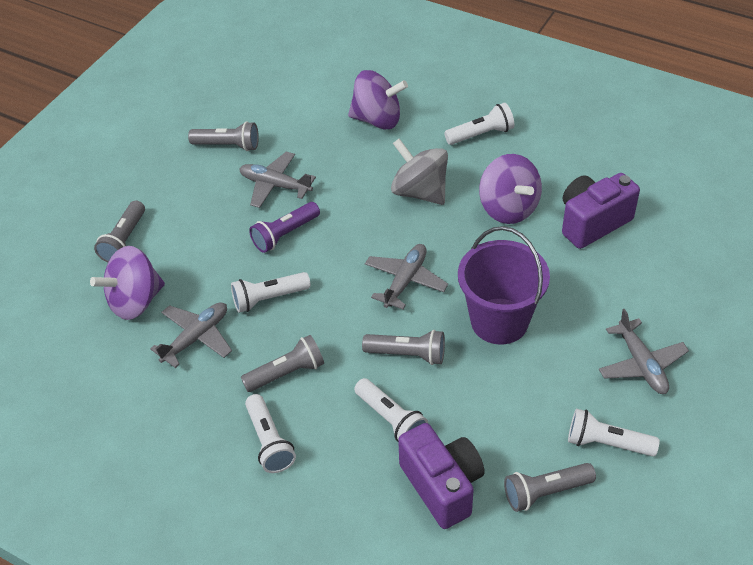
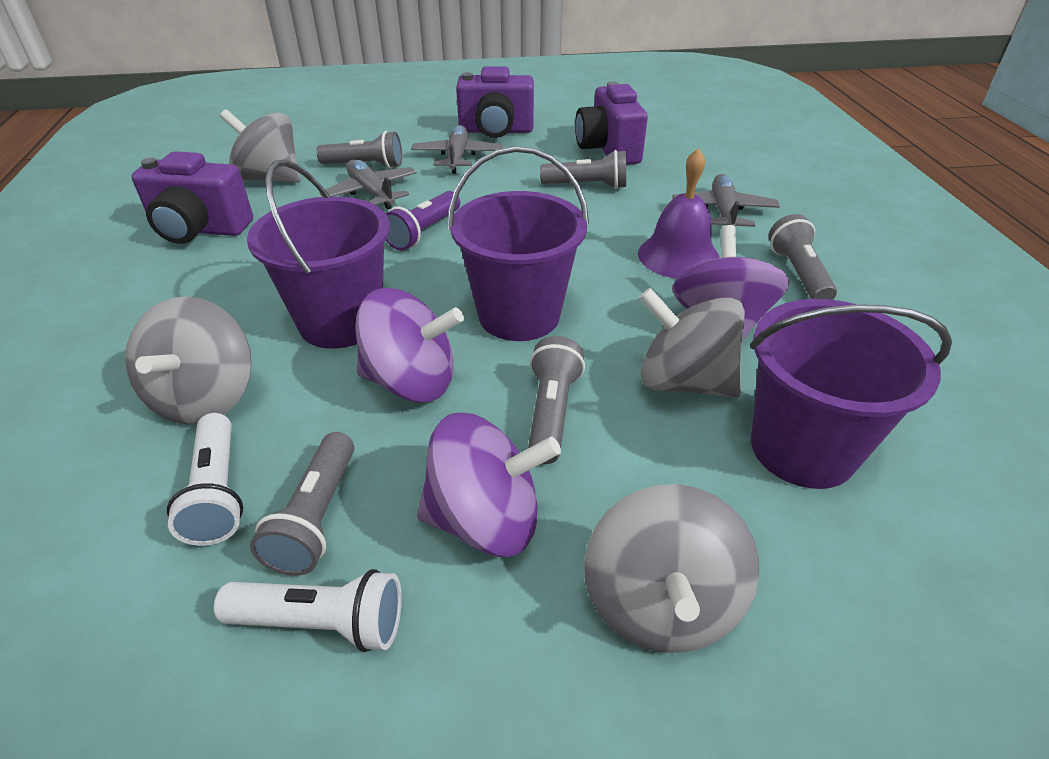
grey plane: [150,302,232,368] [239,151,316,208] [365,244,448,309] [599,309,689,394] = 4 -> [320,160,417,210] [411,125,503,174] [672,174,780,229] = 3
grey spinning top: [391,138,448,205] = 1 -> [125,296,252,424] [220,109,301,183] [584,484,759,653] [639,288,745,398] = 4
purple bell: none = 0 -> [638,148,720,279] = 1
purple bucket: [458,226,550,344] = 1 -> [247,160,390,349] [448,146,589,341] [750,299,952,489] = 3
purple camera: [398,423,485,529] [562,173,640,249] = 2 -> [132,151,253,244] [456,66,534,138] [575,81,648,165] = 3
white flashlight: [231,272,311,313] [245,394,296,473] [354,378,428,441] [444,103,514,145] [568,409,660,456] = 5 -> [167,413,243,546] [214,569,402,652] = 2

